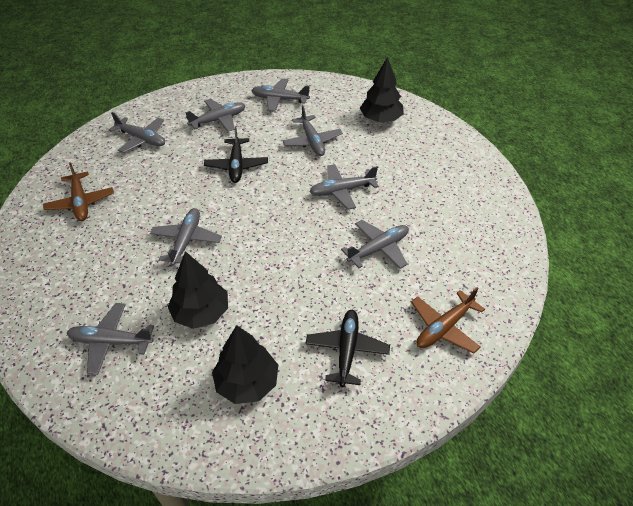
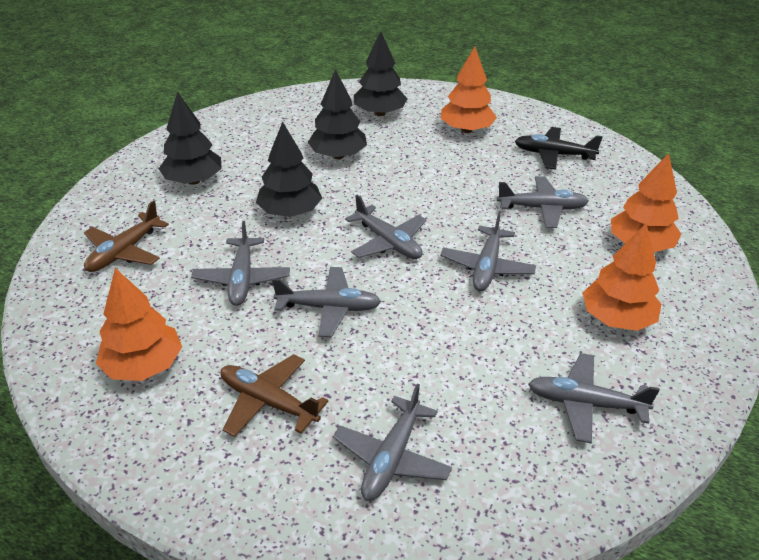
black plane: [204,127,268,183] [305,310,390,387] = 2 -> [515,127,603,170] = 1
black tree: [168,251,228,329] [212,325,278,404] [360,57,404,122] = 3 -> [159,92,222,185] [256,121,322,217] [307,69,367,159] [354,31,408,116] = 4
grey plane: [67,303,154,375] [109,112,165,153] [150,208,222,266] [185,99,245,132] [251,78,310,112] [282,105,343,156] [309,164,379,210] [341,220,409,269] = 8 -> [191,221,290,306] [272,267,381,337] [333,384,452,501] [345,195,426,259] [440,212,536,291] [497,176,589,228] [528,353,660,444] = 7
orange tree: none = 0 -> [96,268,182,381] [441,46,497,133] [583,223,661,331] [611,153,681,252] = 4

